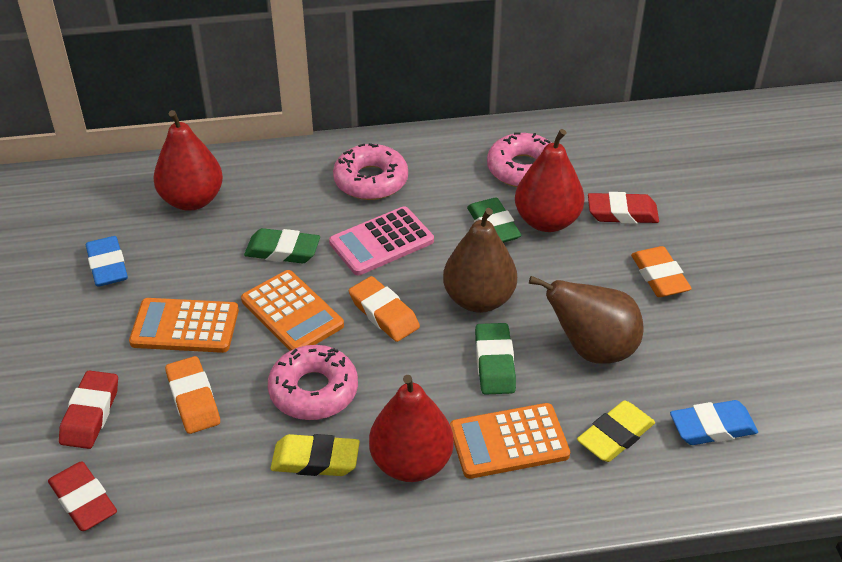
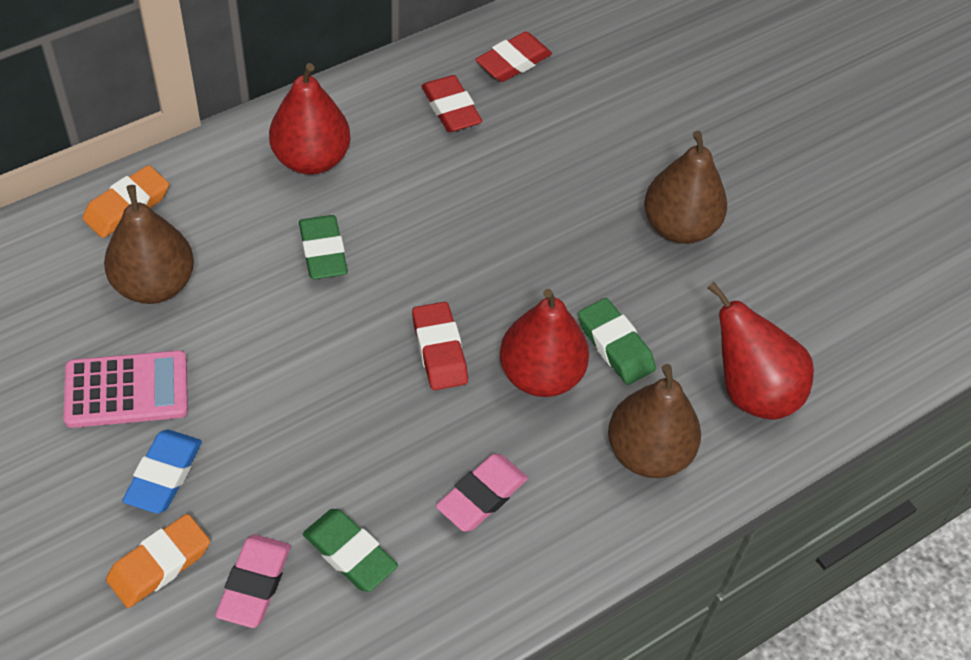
blue eraser: [86,236,128,287] [670,400,758,445] = 2 -> [122,430,202,514] = 1
brown pear: [443,208,517,313] [529,276,644,364] = 2 -> [104,185,194,304] [608,364,701,478] [644,131,727,244] = 3
orange calculator: [129,298,239,353] [241,270,344,351] [450,403,570,479] = 3 -> none = 0
orange eraser: [165,356,220,434] [349,276,420,342] [631,246,692,297] = 3 -> [82,165,169,238] [106,514,210,608] = 2
pink donut: [268,345,358,420] [333,143,408,200] [487,132,552,187] = 3 -> none = 0
pink eraser: none = 0 -> [215,535,291,628] [436,454,528,532] = 2
yellow eraser: [270,434,360,476] [577,401,655,462] = 2 -> none = 0

